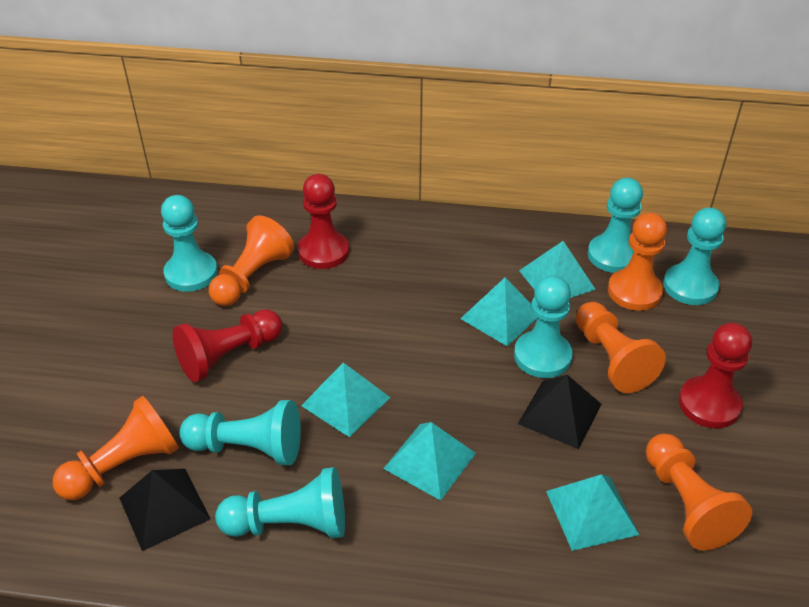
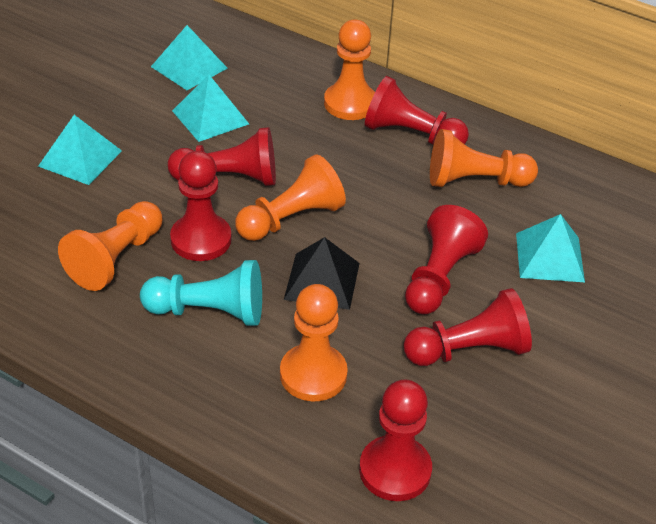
black pyramid: [119,469,211,551] [518,375,602,449] = 2 -> [284,237,360,310] = 1
red pawn: [173,309,282,382] [298,174,349,269] [679,323,752,428] = 3 -> [168,127,276,186] [170,151,232,261] [359,379,432,501] [365,76,469,145] [403,288,532,366] [405,205,488,315] = 6
turquoise pawn: [161,195,218,292] [179,400,301,465] [215,467,345,538] [514,275,573,378] [588,178,643,273] [663,207,726,305] = 6 -> [140,260,262,326] = 1
turquoise pyramid: [301,362,391,437] [383,422,476,501] [460,278,538,346] [519,241,596,298] [546,474,639,551] = 5 -> [38,115,122,185] [151,25,228,90] [172,75,249,142] [516,214,585,282] = 4

